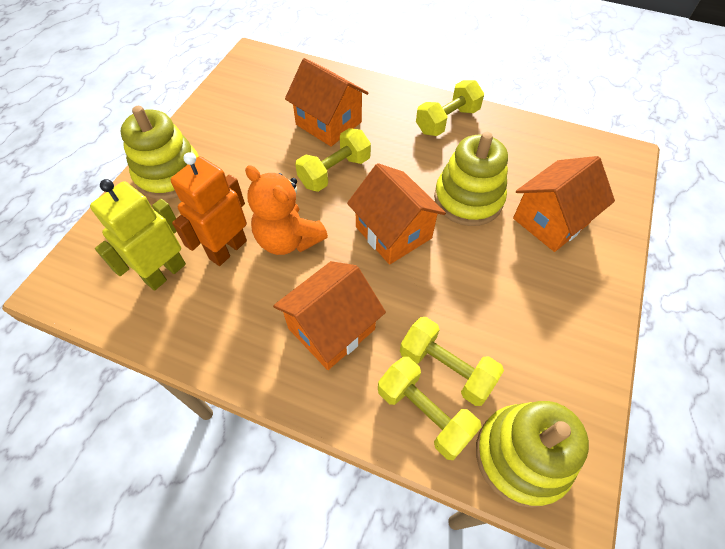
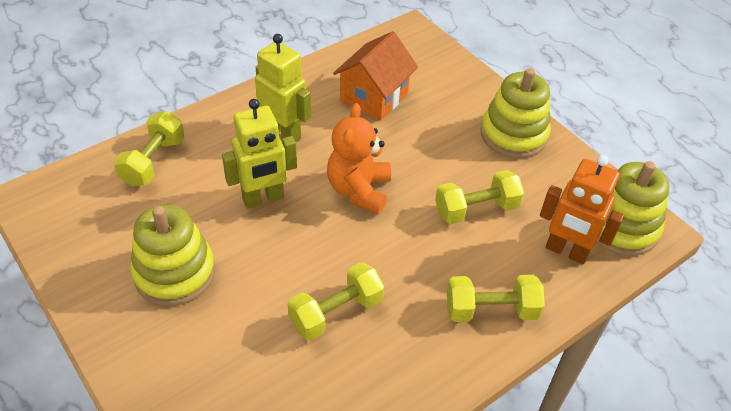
orange house: [273,261,386,370] [285,58,369,147] [347,163,446,265] [513,156,615,252] = 4 -> [333,31,418,121] = 1
yellow robot: [90,179,186,291] = 1 -> [222,99,297,208] [255,34,311,142] = 2

